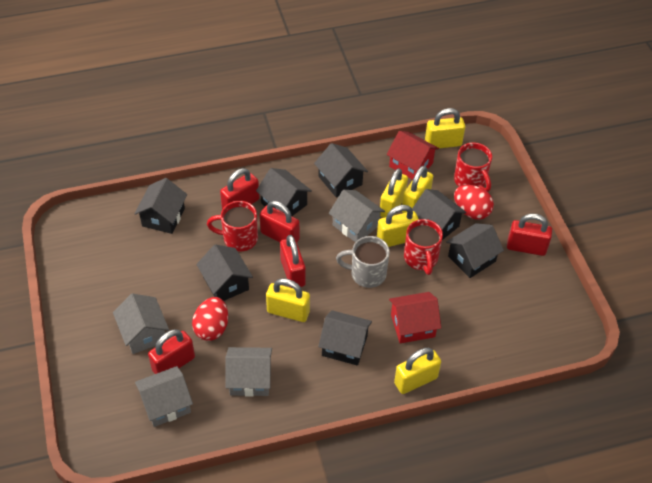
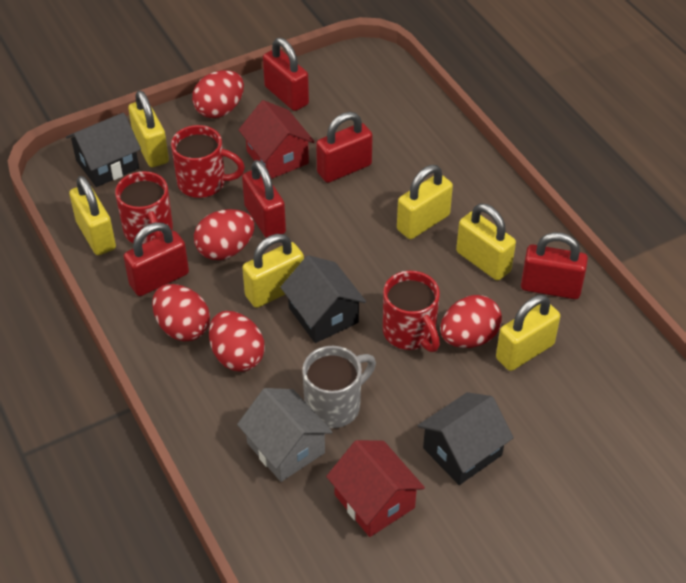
black house: [134,178,187,234] [196,244,253,301] [256,168,312,216] [314,143,368,198] [318,310,372,366] [412,189,466,240] [446,223,504,278] = 7 -> [66,113,141,187] [280,255,366,343] [417,392,514,485] = 3
grey house: [113,293,169,354] [135,366,193,427] [225,347,272,397] [329,190,385,242] = 4 -> [237,388,333,482] = 1
red egg: [192,297,228,341] [454,185,494,220] = 2 -> [152,284,210,342] [192,70,244,118] [194,209,255,260] [209,311,265,372] [440,295,502,348] = 5

